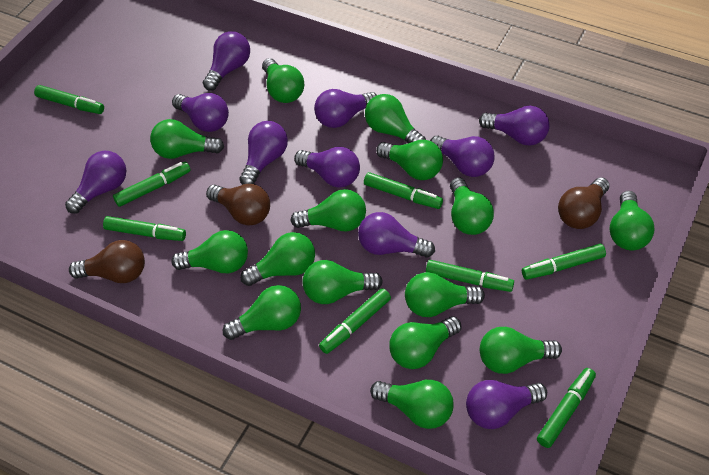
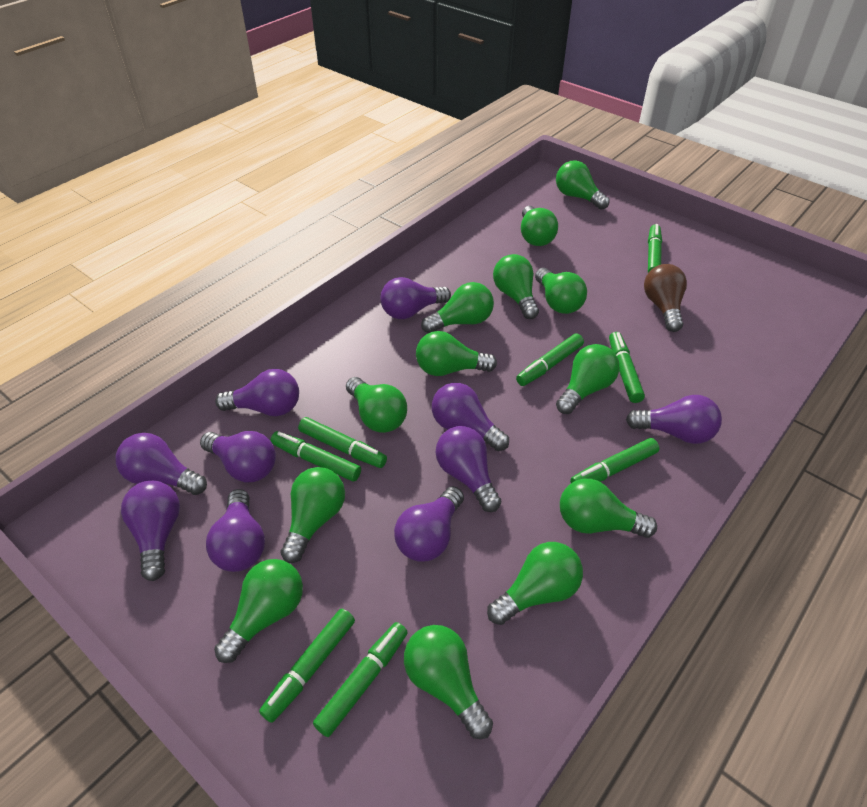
brown light bulb: [69,240,145,283] [206,184,270,225] [558,177,610,229] = 3 -> [644,264,687,332] = 1
green light bulb: [150,119,224,159] [171,230,248,273] [223,285,301,340] [240,232,315,286] [262,58,304,103] [291,189,366,231] [302,260,383,304] [365,94,426,143] [370,380,453,429] [376,140,443,180] [389,316,461,369] [405,272,485,317] [450,177,494,235] [480,327,562,374] [610,191,655,250] = 15 -> [214,559,303,663] [280,467,345,563] [346,377,407,433] [404,625,493,739] [416,331,497,376] [421,282,494,333] [487,542,583,625] [493,254,539,319] [521,206,558,246] [535,268,587,314] [556,161,610,210] [556,344,620,414] [560,479,657,538] = 13

